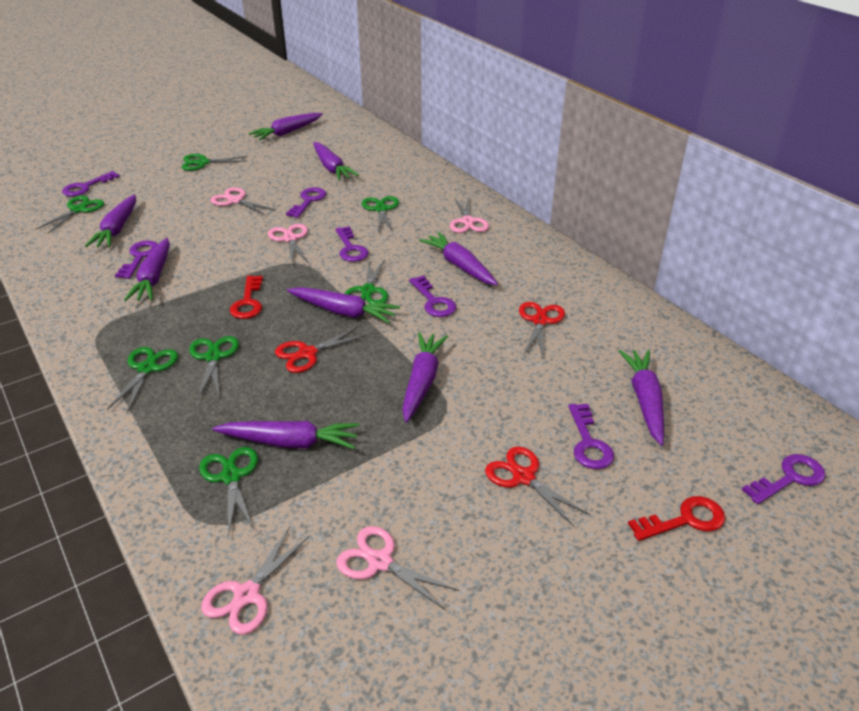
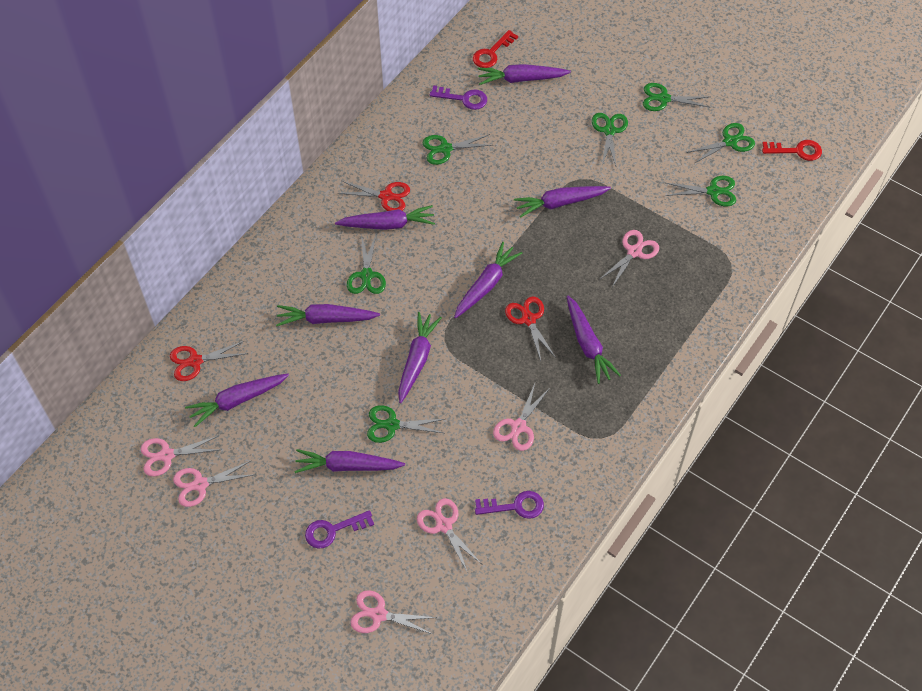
pink scissors: [201,527,310,635] [210,187,276,216] [268,224,309,264] [336,526,459,610] [450,197,489,233] = 5 -> [141,436,219,476] [173,461,253,507] [350,590,437,634] [417,498,482,573] [493,383,550,451] [600,230,659,287] = 6
purple key: [62,171,120,196] [115,240,158,279] [286,187,326,218] [335,226,369,262] [409,275,457,317] [568,404,614,469] [742,454,825,504] = 7 -> [305,510,374,549] [430,85,487,110] [475,491,544,519] = 3

